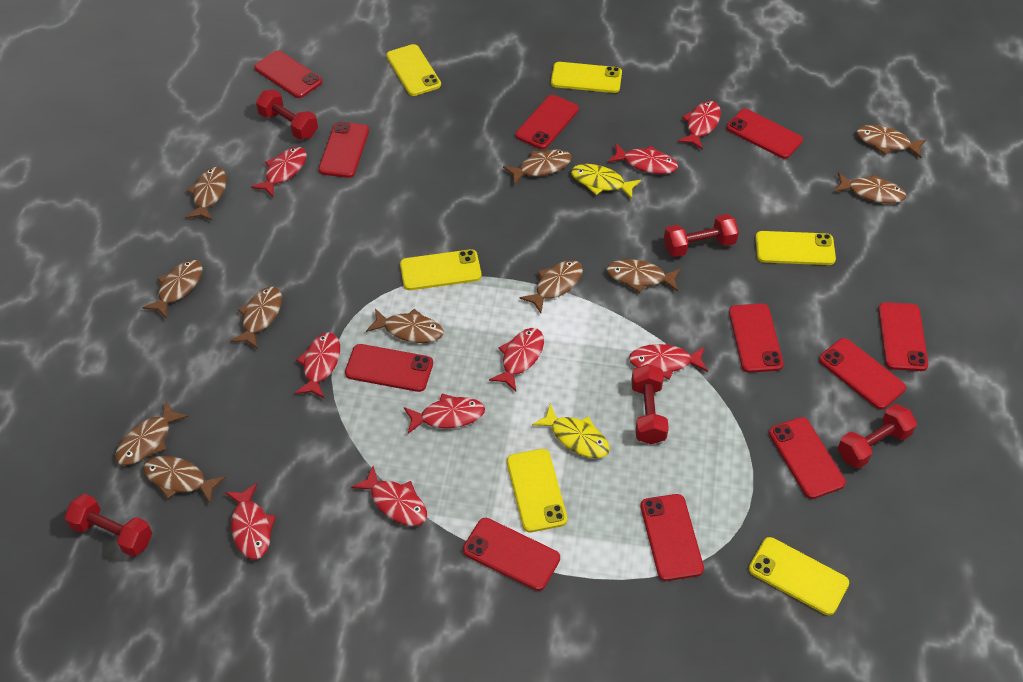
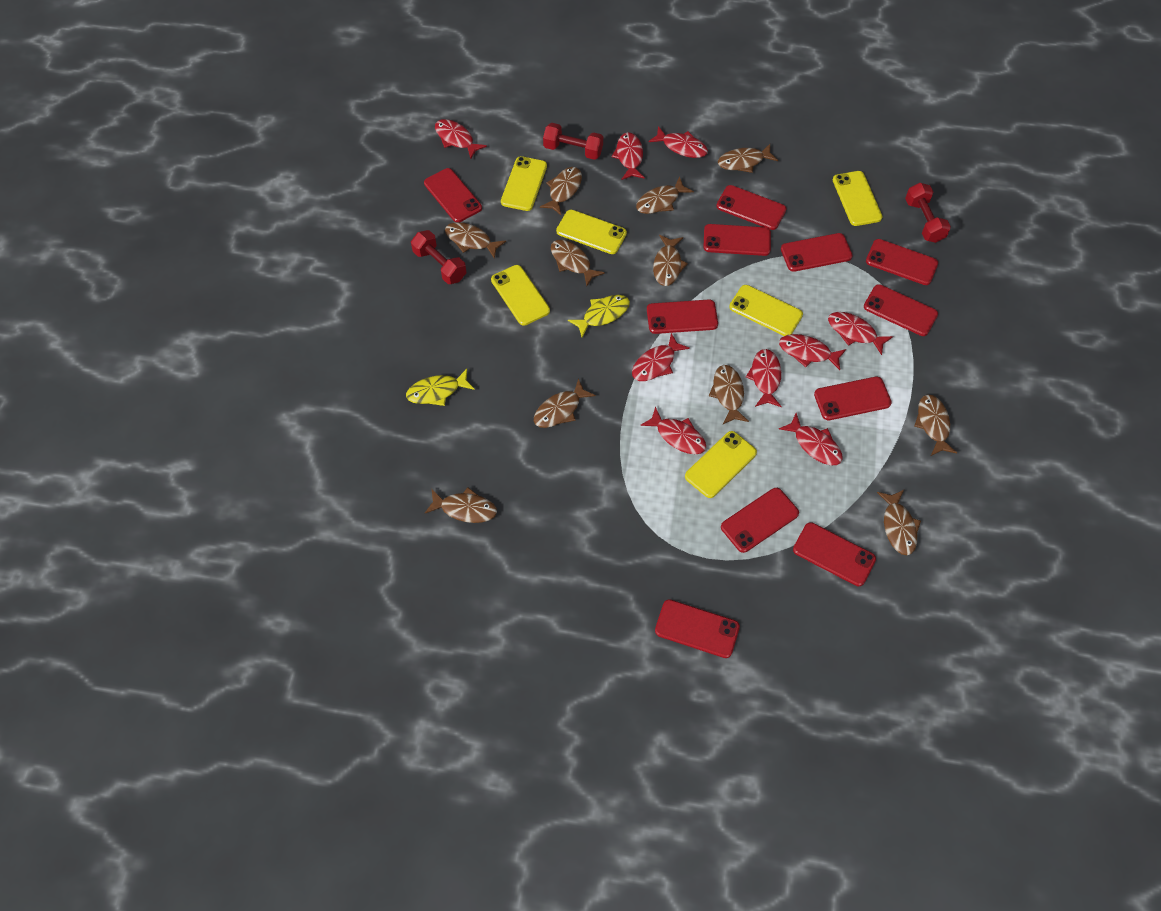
red dumbbell: [64,494,152,557] [256,90,318,140] [631,364,669,444] [664,214,739,257] [838,404,917,468] = 5 -> [411,230,466,284] [543,123,603,160] [905,183,951,243] = 3

